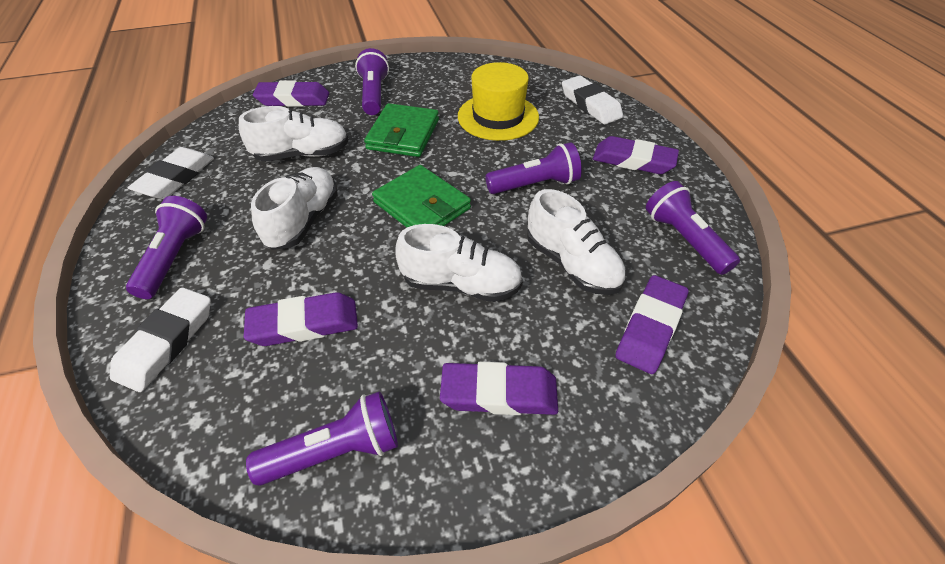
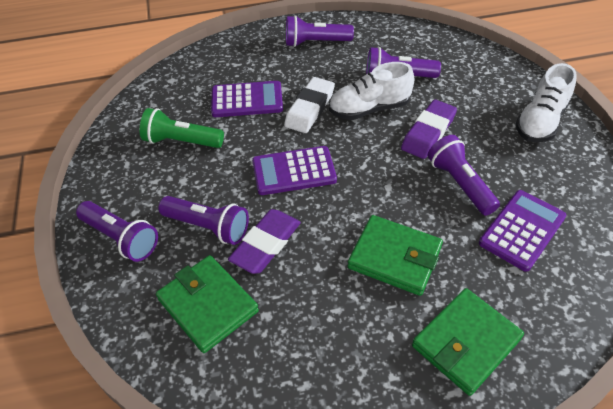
green flashlight: none = 0 -> [140,108,224,148] = 1
green wallet: [364,103,439,157] [372,165,471,227] = 2 -> [156,255,259,353] [348,215,443,296] [412,288,524,396] = 3
purple calculator: none = 0 -> [211,81,283,117] [252,146,337,195] [479,190,566,272] = 3
purple eraser: [244,292,358,346] [253,80,329,107] [440,362,558,415] [593,136,679,174] [615,275,689,374] = 5 -> [228,209,301,274] [401,100,457,159] = 2
white eraser: [110,288,211,392] [128,147,214,199] [562,76,623,124] = 3 -> [284,77,335,133] = 1
white shoe: [239,106,349,161] [251,167,338,250] [395,224,523,302] [527,189,626,295] = 4 -> [329,62,415,120] [515,63,577,142] = 2
yellow hat: [458,62,539,141] = 1 -> none = 0

